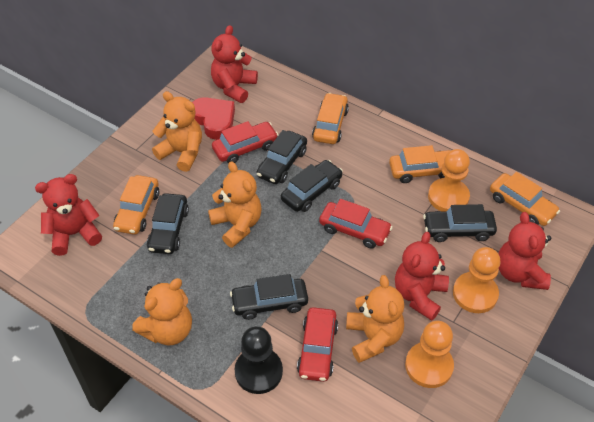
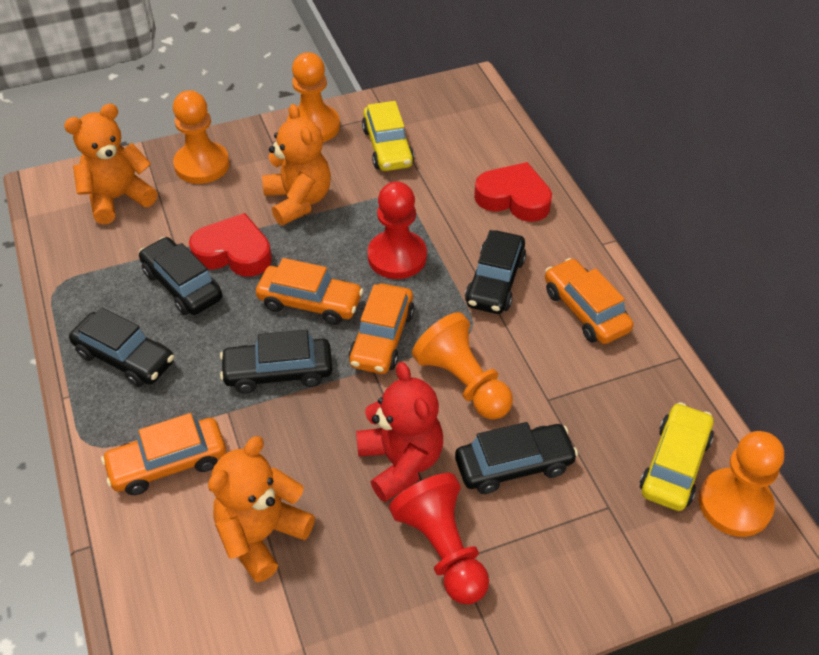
black pawn: [235,326,283,394] = 1 -> none = 0
orange pawn: [405,321,454,388] [428,149,470,212] [453,247,501,313] = 3 -> [173,90,230,184] [287,52,340,142] [412,312,513,420] [699,431,784,537] = 4
orange teddy bear: [132,278,192,346] [152,91,202,172] [208,161,262,248] [346,275,404,363] = 4 -> [64,104,158,224] [208,436,315,583] [262,104,331,226] = 3
red car: [212,121,278,163] [297,307,338,382] [319,199,393,248] = 3 -> none = 0
red heart: [192,97,235,140] = 1 -> [189,213,272,277] [474,162,552,222] = 2
red pawn: none = 0 -> [367,181,427,279] [389,473,489,604] = 2
red teddy bear: [35,174,102,256] [211,25,258,103] [395,232,449,321] [498,212,551,290] = 4 -> [356,362,443,502] = 1
yellow car: none = 0 -> [362,101,414,171] [639,402,714,511] = 2

